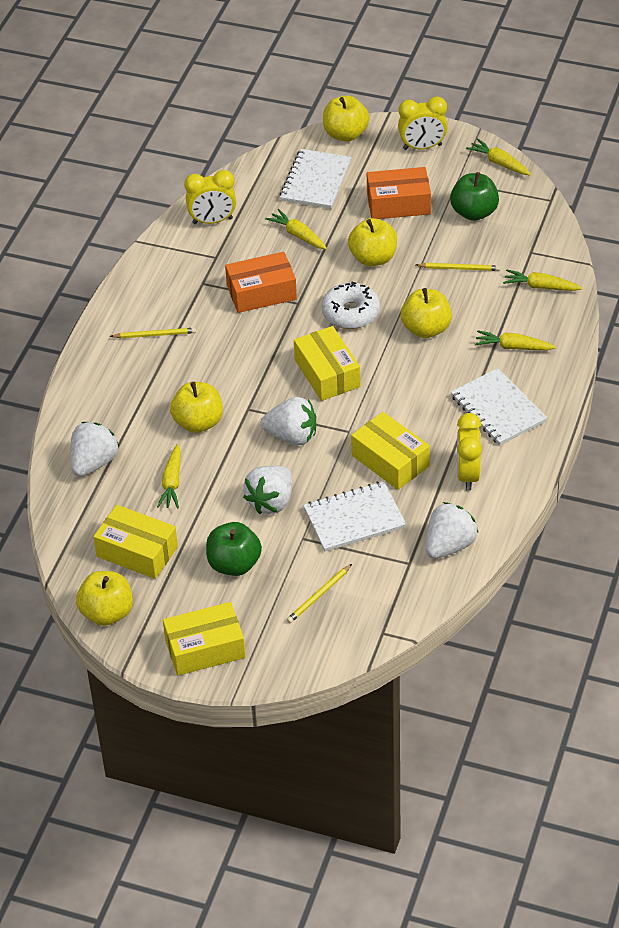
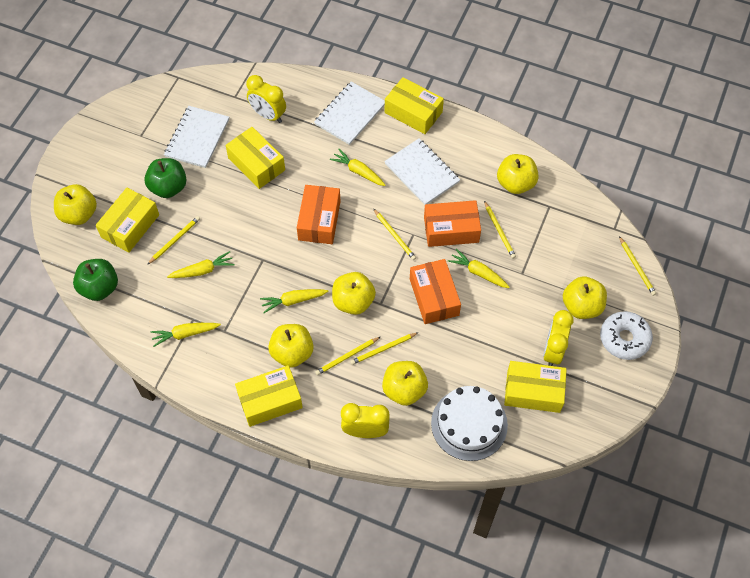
orange box: [225,252,297,313] [367,167,431,219] = 2 -> [297,185,341,244] [410,259,461,324] [424,200,481,247] = 3
white cake: none = 0 -> [431,386,508,461] = 1
white strawberry: [70,422,119,477] [243,465,292,514] [261,397,316,445] [426,502,478,559] = 4 -> none = 0
yellow apple: [76,571,133,626] [170,382,223,433] [323,95,369,142] [348,218,397,266] [401,288,452,338] = 5 -> [54,184,97,225] [268,324,314,368] [332,272,376,315] [382,361,428,406] [497,154,539,194] [563,276,607,319] = 6
yellow box: [93,505,178,579] [163,602,246,676] [294,326,361,401] [351,412,430,490] = 4 -> [96,188,159,253] [225,127,285,189] [235,365,303,427] [385,77,444,134] [504,361,567,413] = 5
yellow pencil: [110,328,196,338] [286,564,352,623] [416,263,500,271] = 3 -> [147,216,200,265] [315,337,380,375] [350,332,419,365] [374,209,416,260] [484,201,516,259] [619,236,656,296] = 6

